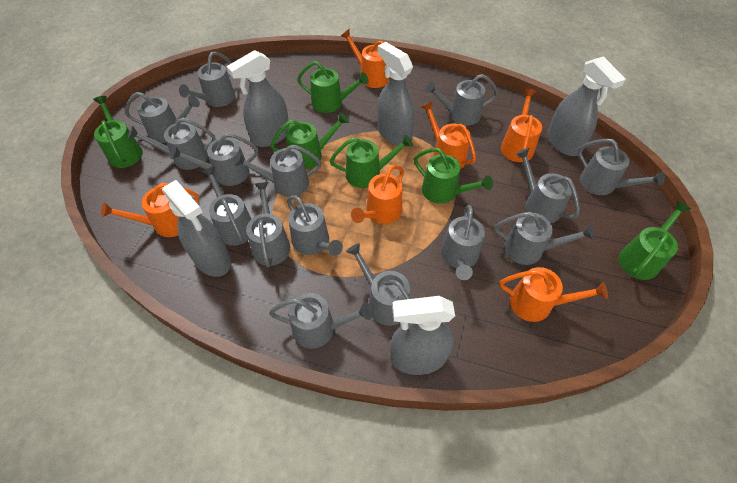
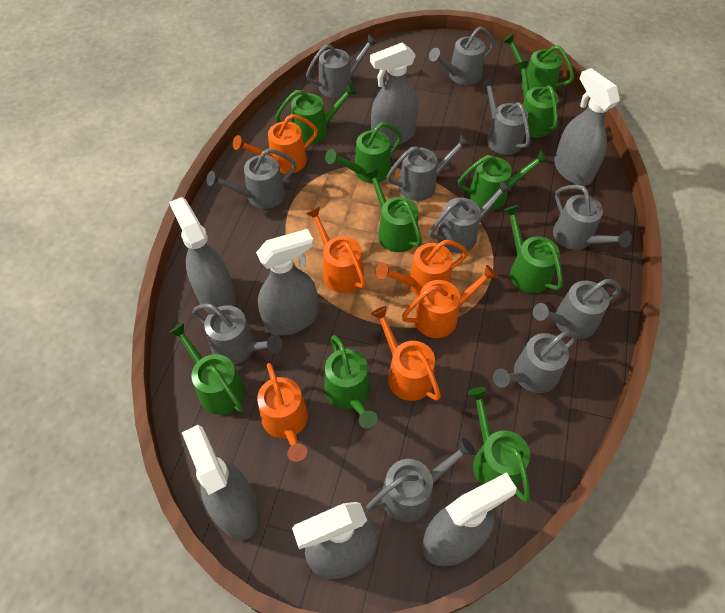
green watering can: [93,96,143,168] [270,112,349,169] [297,61,369,113] [330,135,413,188] [414,148,493,204] [619,201,691,280] = 6 -> [169,323,245,415] [275,83,357,145] [324,335,378,429] [325,122,402,183] [365,169,422,252] [458,150,549,211] [468,387,530,502] [503,33,574,92] [503,205,563,293] [516,60,559,138] = 10
grey spray bottle: [162,180,231,277] [226,50,289,147] [377,42,415,146] [390,296,455,375] [547,56,626,156] = 5 -> [169,197,236,313] [181,425,260,540] [256,229,318,335] [292,502,378,579] [370,42,418,147] [422,472,517,566] [554,68,620,186] = 7
grey watering can: [125,92,200,143] [128,118,216,170] [170,133,259,186] [179,52,235,107] [201,166,251,246] [234,145,321,197] [246,182,290,267] [269,293,372,349] [287,195,343,256] [346,243,411,326] [425,74,499,125] [441,205,485,280] [494,212,594,265] [516,148,580,223] [578,139,665,195] = 15 -> [192,303,282,364] [207,149,296,209] [306,34,378,98] [365,438,476,522] [387,134,470,201] [429,27,494,85] [429,180,512,253] [481,77,530,155] [493,331,578,393] [533,279,621,339] [553,185,632,250] = 11

